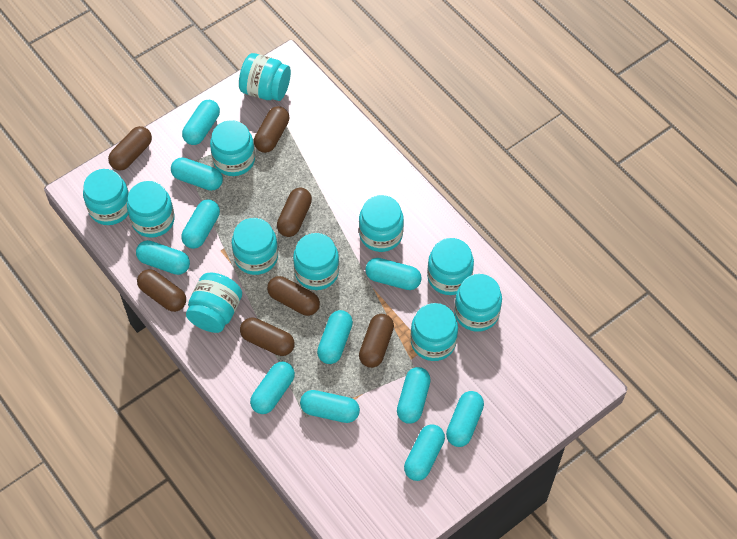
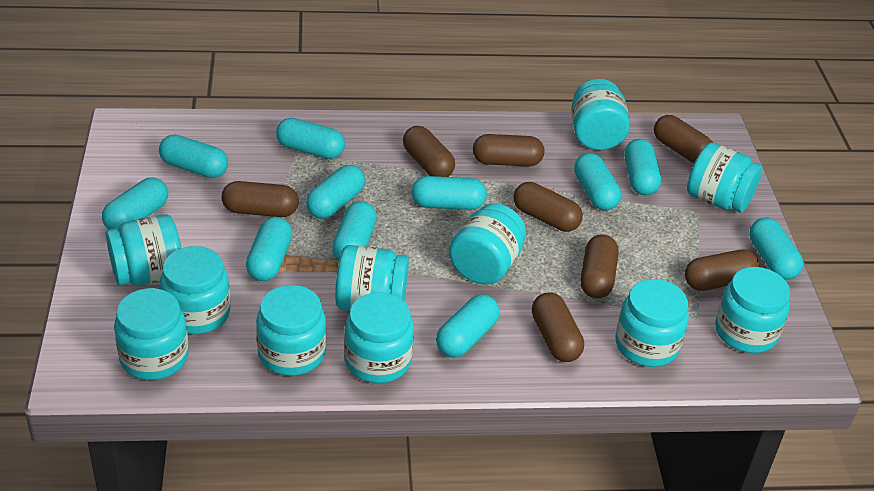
brown capsule: [108,126,152,170] [137,269,186,312] [240,318,295,356] [254,106,289,153] [267,276,320,316] [277,188,312,237] [359,314,394,368] = 7 -> [222,181,299,217] [403,126,455,177] [473,134,544,166] [513,182,583,232] [532,292,584,362] [580,234,619,298] [654,115,712,163] [685,250,759,291] = 8

